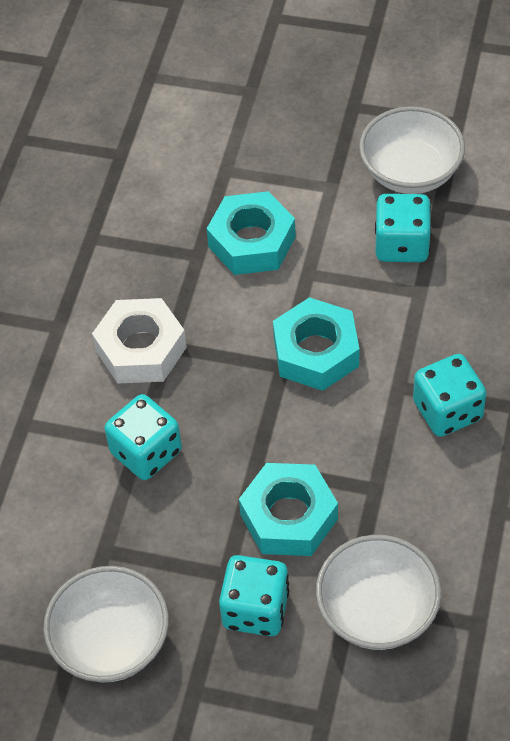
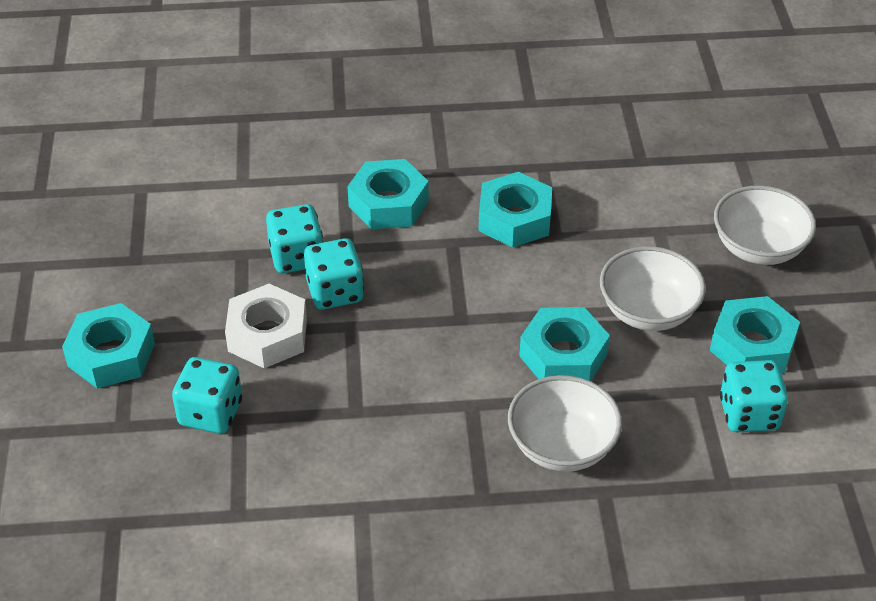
turquoise nut: [207,191,296,275] [239,463,338,556] [273,297,360,391] = 3 -> [62,303,155,388] [347,159,429,229] [479,172,552,248] [519,307,610,381] [710,296,800,373] = 5

